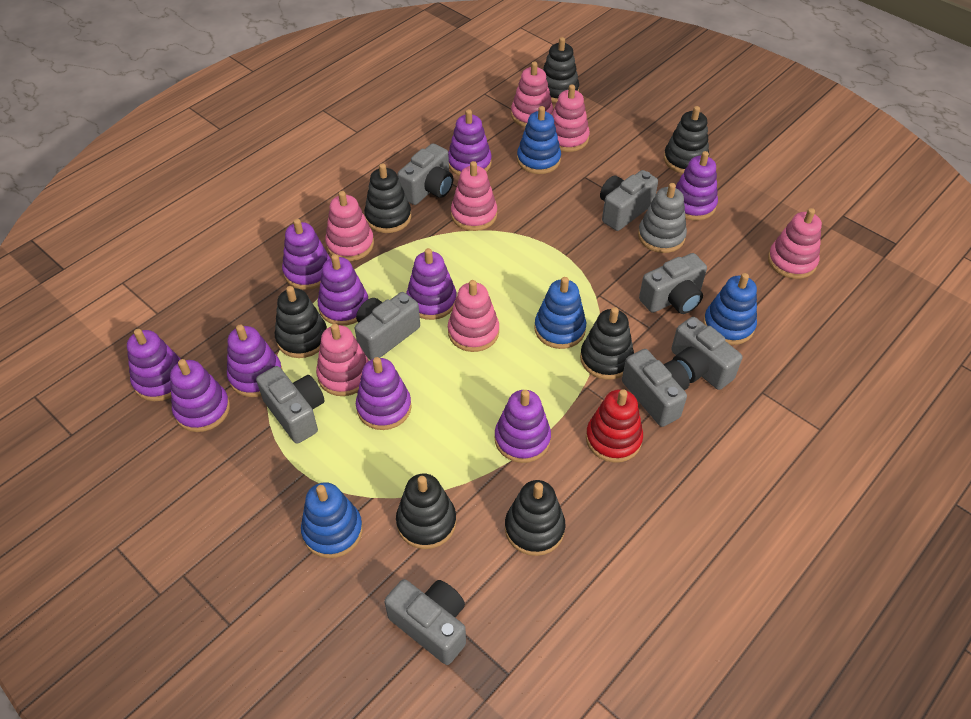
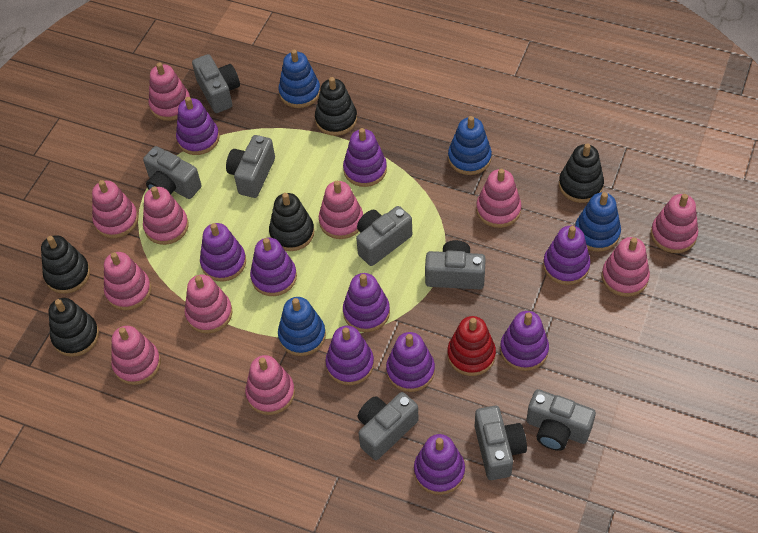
black stacking toy: [275,286,327,358] [364,163,411,233] [396,474,456,549] [505,480,565,556] [543,37,579,103] [580,307,634,380] [664,106,709,174] = 7 -> [41,235,90,294] [48,298,99,357] [269,193,314,251] [315,77,357,136] [559,143,604,203] = 5
grey stacking toy: [638,183,687,253] = 1 -> none = 0
pink stacking toy: [316,324,369,396] [325,191,374,261] [448,280,499,352] [451,161,497,231] [511,62,553,127] [552,84,590,152] [768,208,822,279] = 7 -> [92,180,138,238] [104,252,151,310] [111,326,161,385] [143,186,189,245] [149,62,190,121] [185,275,232,334] [245,355,295,415] [319,181,363,239] [476,169,521,228] [602,237,650,297] [651,194,698,253] = 11

